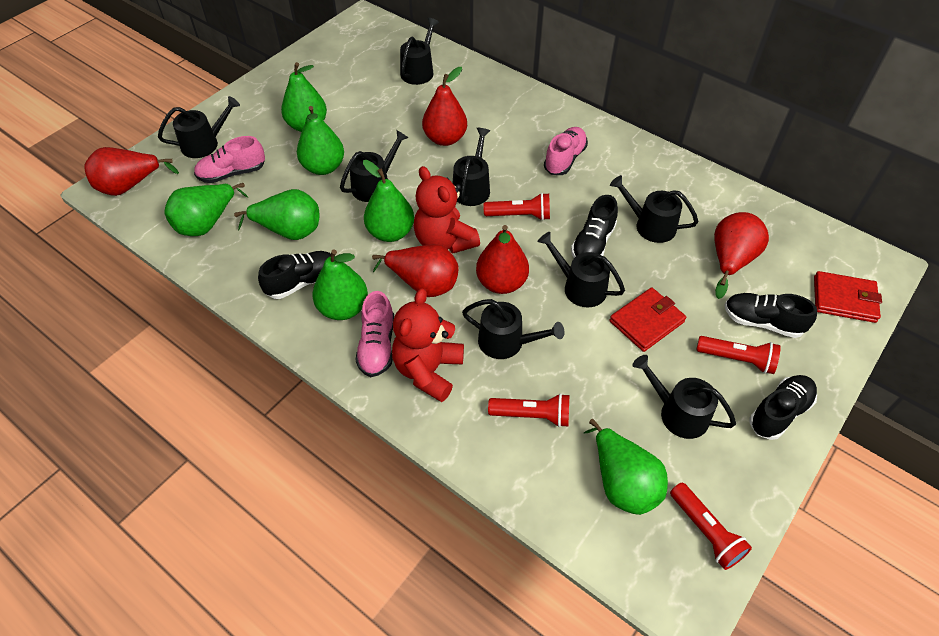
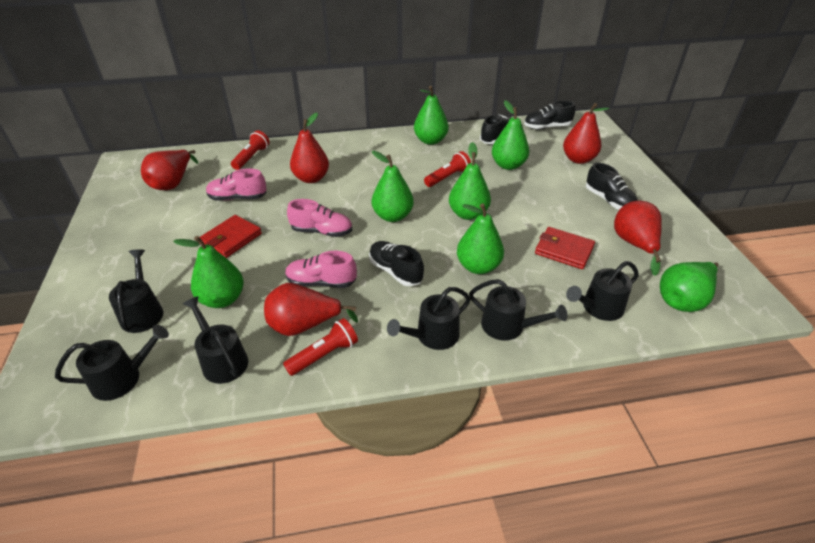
black watering can: [158,96,240,158] [340,130,409,202] [400,18,439,85] [453,128,490,206] [462,299,565,359] [537,232,625,307] [610,175,698,243] [632,355,736,439] = 8 -> [55,325,169,401] [109,249,163,333] [183,296,248,384] [387,287,471,350] [469,279,567,341] [566,261,639,321] = 6
red flashlight: [484,193,550,221] [488,393,569,427] [670,483,752,570] [696,336,780,374] = 4 -> [231,130,270,170] [283,318,358,376] [424,151,471,187] = 3
red teddy bear: [392,288,464,402] [414,166,480,254] = 2 -> none = 0

